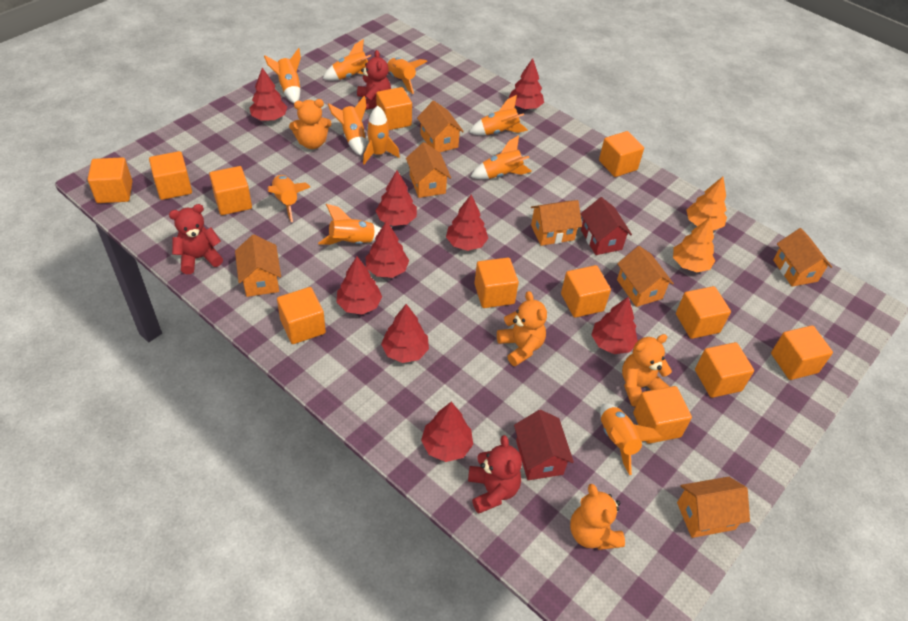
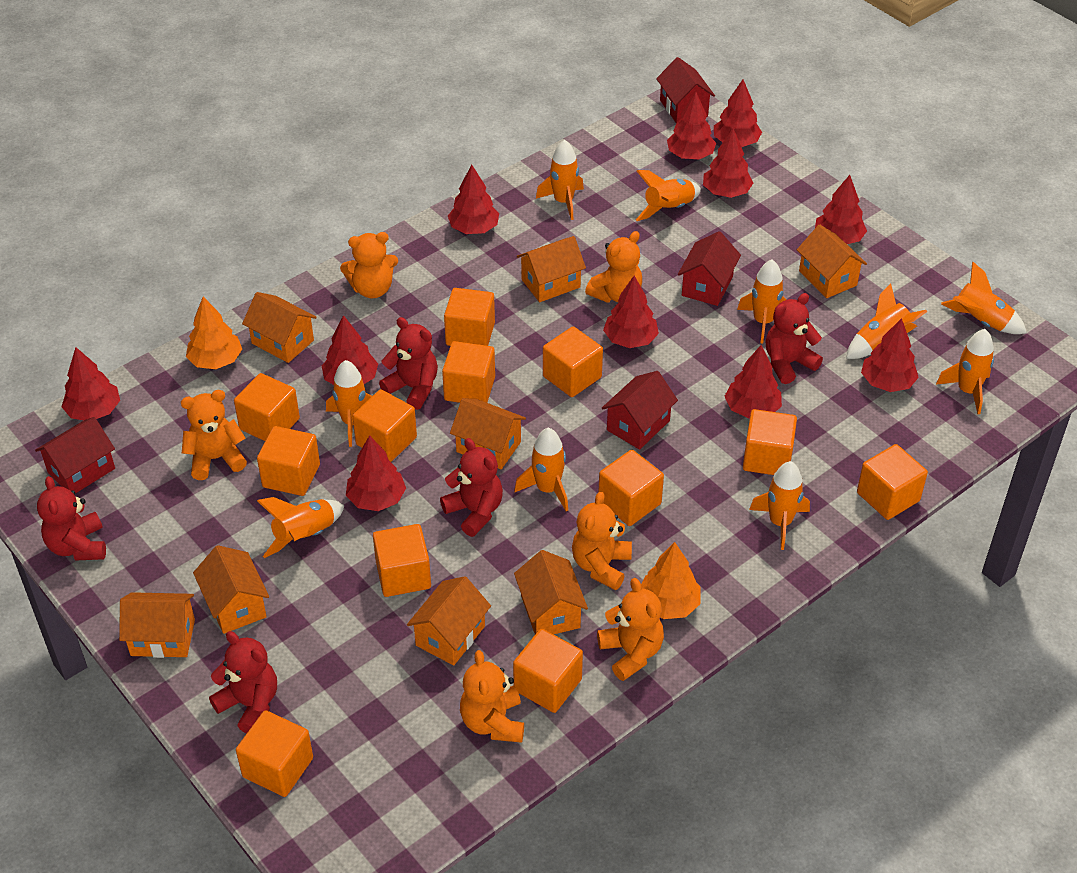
orange house: [235,235,281,297] [406,142,451,198] [417,101,464,152] [531,200,582,246] [617,246,674,307] [677,477,750,538] [773,228,832,287] = 7 -> [119,592,195,658] [193,545,269,634] [242,292,317,363] [407,576,491,665] [450,398,526,469] [514,550,588,634] [517,236,586,302] [797,224,867,298] = 8
orange teddy bear: [289,99,331,149] [497,291,547,366] [570,484,625,550] [622,334,672,407] = 4 -> [181,390,247,480] [340,232,398,298] [460,650,524,743] [572,491,632,590] [585,231,642,303] [597,578,664,681] = 6
red house: [514,410,574,480] [580,197,632,255] = 2 -> [35,417,115,494] [602,371,678,450] [656,57,715,123] [678,231,741,306] = 4
red teddy bear: [169,204,223,274] [357,50,391,110] [468,435,522,514] = 3 -> [37,476,106,561] [209,631,277,734] [379,317,438,410] [440,438,503,537] [766,293,823,384] = 5
red tree: [250,68,287,121] [336,257,382,315] [365,221,409,278] [375,170,417,226] [381,304,429,363] [421,402,473,462] [446,195,488,251] [509,58,544,109] [591,297,638,354] = 9 -> [61,347,120,420] [322,315,378,385] [346,435,406,511] [448,165,499,234] [603,276,659,348] [667,92,716,159] [703,128,753,198] [714,80,762,147] [724,345,782,419] [815,175,867,244] [861,318,919,392] = 11

